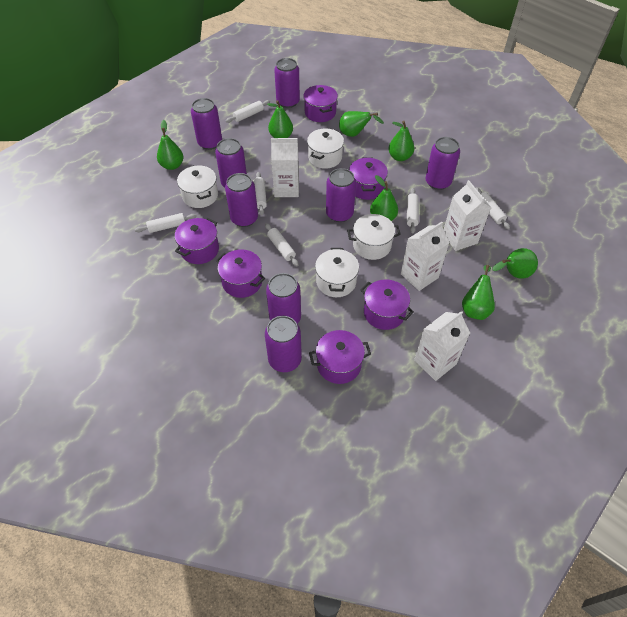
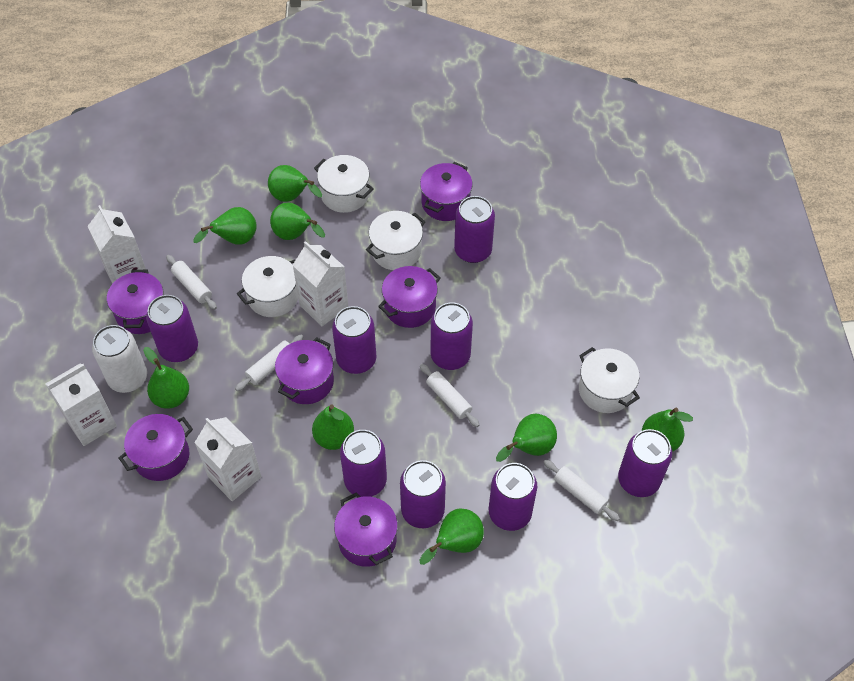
green pear: [157,120,184,170] [267,100,293,138] [339,111,384,137] [370,175,398,221] [388,121,414,161] [462,265,495,320] [492,248,538,279] = 7 -> [143,347,189,409] [193,207,257,245] [268,165,322,202] [270,203,325,240] [312,404,354,450] [420,508,484,565] [496,414,557,462] [642,408,693,452] = 8
white can: none = 0 -> [92,325,147,393] = 1
white rolling pin: [135,213,197,233] [226,100,270,123] [253,172,267,215] [265,223,299,266] [407,188,419,233] [476,187,510,230] = 6 -> [166,255,217,310] [235,334,303,391] [420,364,480,427] [543,459,620,521] = 4

